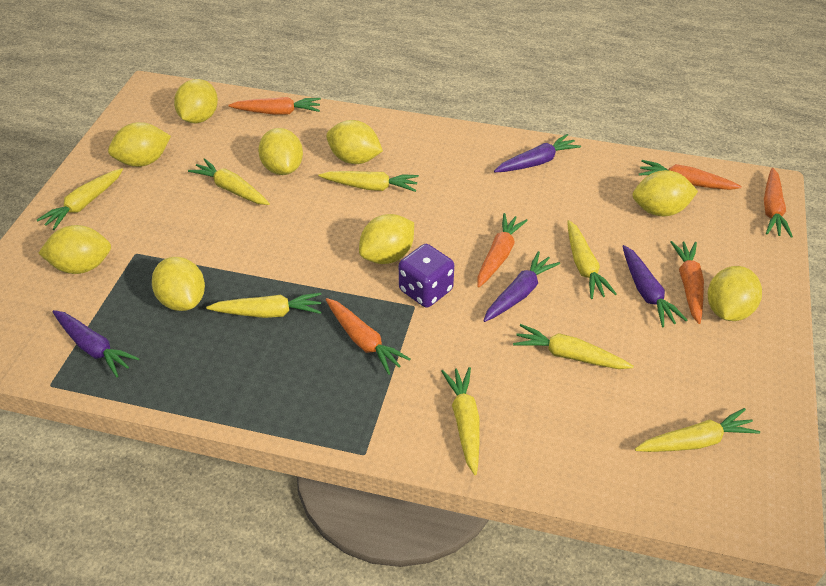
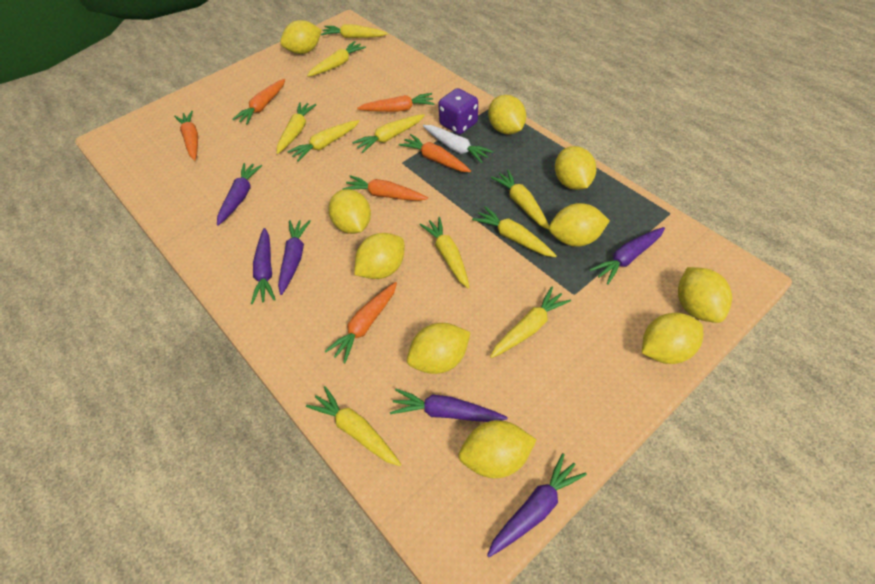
purple carrot: [52,310,139,377] [483,251,560,322] [494,134,581,172] [622,245,687,327] = 4 -> [217,163,262,226] [251,228,276,304] [278,220,311,295] [390,389,508,422] [487,453,587,557] [589,227,665,285] = 6
white carrot: none = 0 -> [423,125,494,163] = 1
yellow carrot: [37,168,123,230] [188,158,270,205] [206,292,321,318] [319,171,419,192] [441,367,480,475] [513,324,634,369] [567,220,617,299] [635,408,760,452] = 8 -> [277,102,316,154] [287,120,360,162] [306,386,401,466] [307,41,366,77] [321,24,388,38] [352,114,425,153] [419,217,470,289] [472,206,557,257] [490,287,571,358] [491,169,549,230] = 10
yellow lemon: [38,225,111,274] [108,122,171,167] [152,257,205,311] [174,79,218,123] [258,128,303,175] [326,120,383,164] [359,214,414,264] [633,170,698,216] [708,266,762,321] = 9 -> [280,20,322,54] [329,189,371,234] [354,233,404,279] [407,323,471,374] [458,420,537,478] [488,95,526,134] [549,203,610,247] [555,146,596,190] [642,313,703,364] [678,267,732,323] = 10

